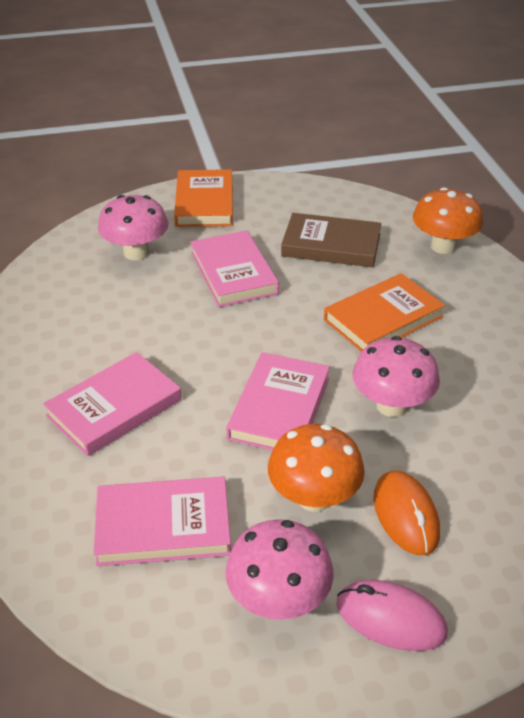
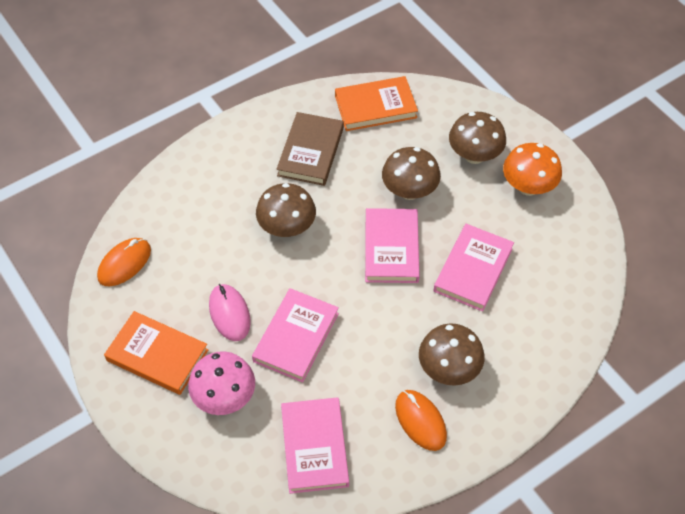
brown mushroom: none = 0 -> [256,183,316,237] [382,147,441,200] [419,323,485,386] [449,112,506,164] = 4
orange mouse: [373,471,440,555] = 1 -> [97,238,151,286] [395,390,447,451] = 2
orange mushroom: [268,424,365,512] [413,187,483,254] = 2 -> [503,143,562,196] = 1
pink mushroom: [98,195,168,260] [225,519,334,620] [353,336,440,417] = 3 -> [188,351,255,415] = 1

